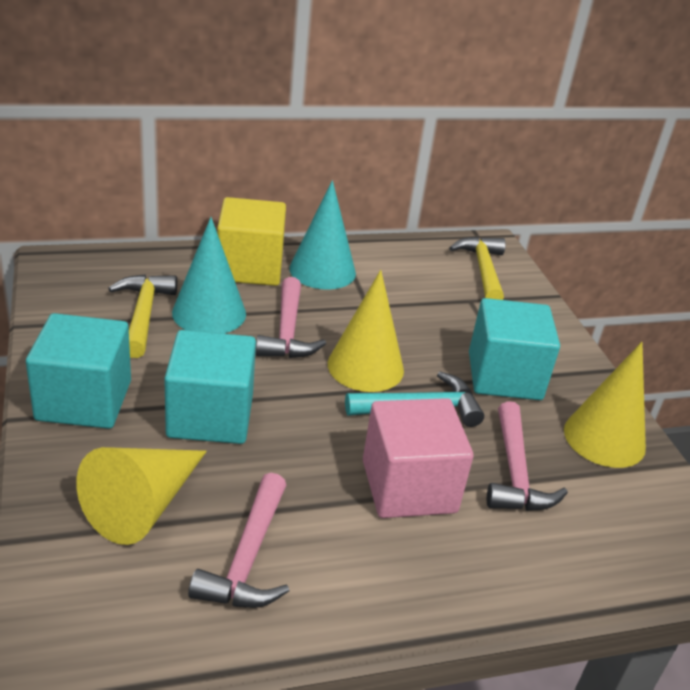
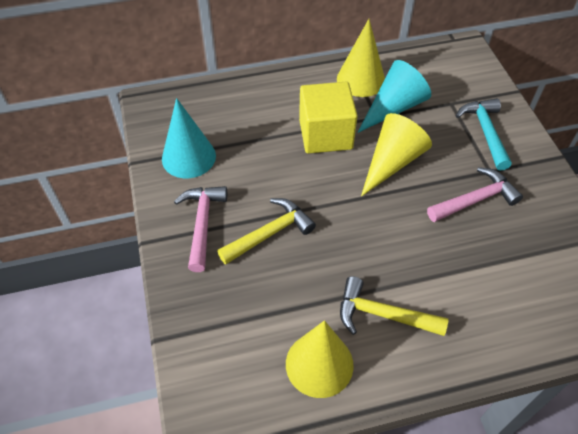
pink cube: [363,398,473,518] = 1 -> none = 0
pink hammer: [188,473,289,608] [256,277,326,358] [487,401,568,511] = 3 -> [174,186,227,272] [427,167,523,222] = 2
turquoise cube: [26,313,131,429] [164,330,256,444] [469,298,560,400] = 3 -> none = 0

